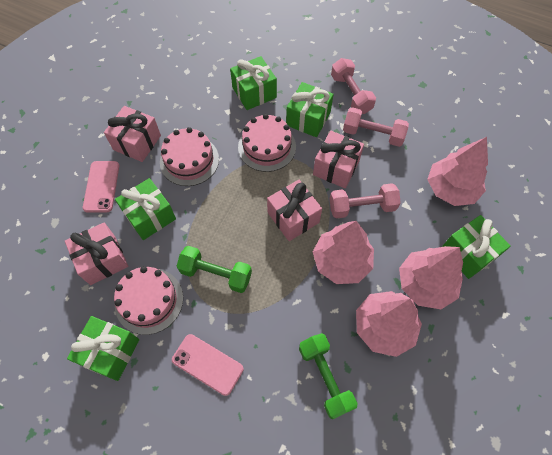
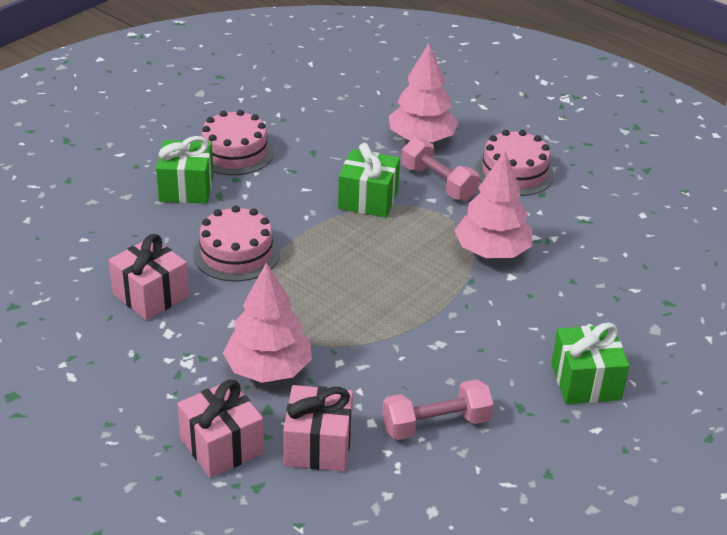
green dumbbell: [176,246,252,293] [299,333,358,420] = 2 -> none = 0
green gift: [67,316,139,381] [115,178,176,240] [230,56,277,110] [286,82,334,137] [442,215,511,279] = 5 -> [156,136,214,204] [338,143,400,218] [551,322,629,404] = 3
pink dumbbell: [330,183,401,219] [331,58,376,114] [343,107,409,147] = 3 -> [382,379,493,440] [402,138,480,201] = 2
pink gift: [65,223,128,285] [104,106,161,162] [267,180,322,241] [313,131,364,188] = 4 -> [109,234,189,320] [177,380,264,478] [283,385,353,471] = 3
pink phone: [83,161,119,213] [172,334,244,396] = 2 -> none = 0
pink tree: [313,221,374,284] [356,291,422,357] [399,246,463,309] [427,137,488,206] = 4 -> [223,263,312,383] [389,43,459,142] [454,150,532,258] = 3

